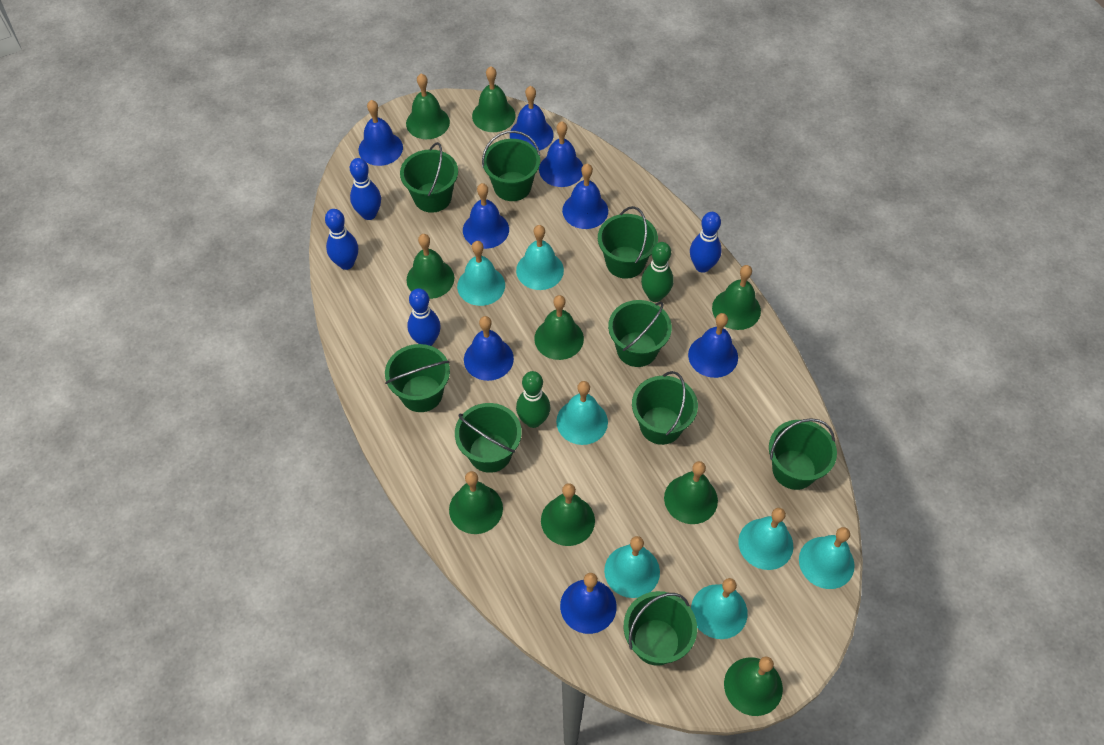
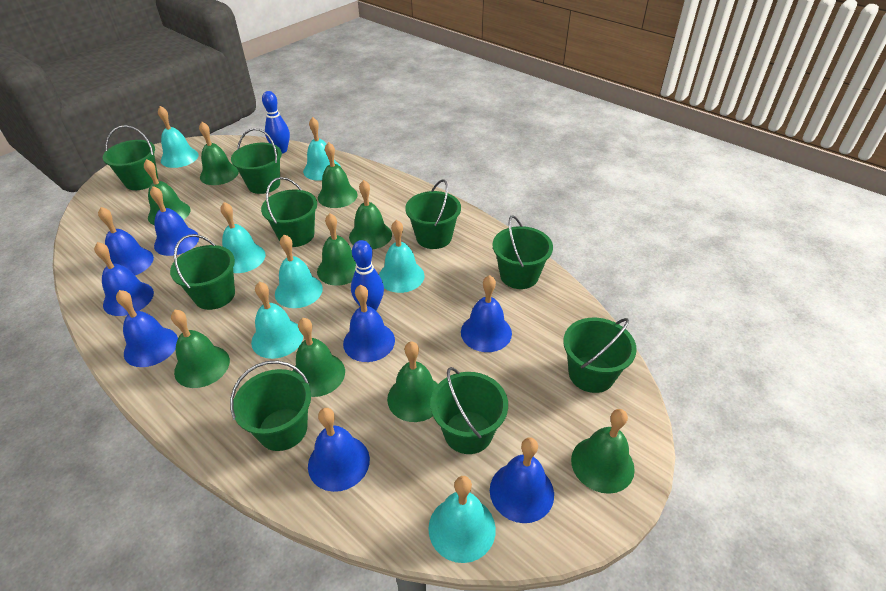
blue bowling pin: [325,209,358,270] [350,158,381,220] [407,288,441,346] [690,212,722,273] = 4 -> [262,91,290,154] [351,240,384,310] = 2
green bowling pin: [516,371,550,428] [641,242,674,302] = 2 -> none = 0

